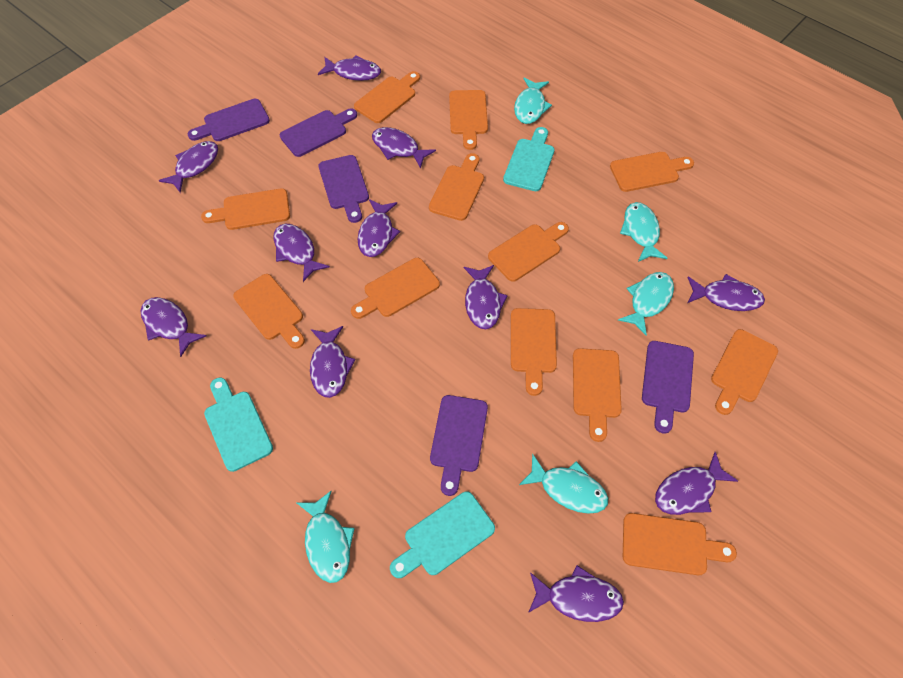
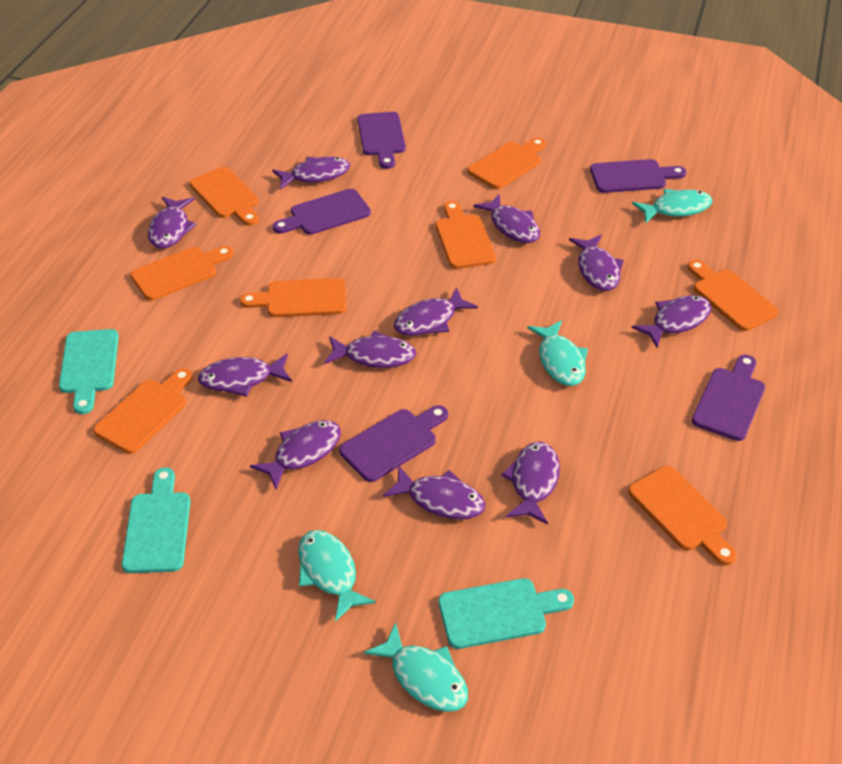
orange cutting board: [201,188,290,230] [233,274,305,349] [351,258,440,319] [354,71,420,123] [429,153,484,221] [449,90,488,150] [488,222,569,282] [511,308,557,396] [573,348,622,442] [610,152,694,192] [623,513,737,575] [711,329,778,415] = 12 -> [93,368,193,454] [130,246,234,300] [189,167,259,226] [240,278,347,317] [436,201,496,269] [468,138,546,189] [628,466,737,565] [687,260,779,331] = 8
turquoise fish: [297,491,355,583] [514,78,552,124] [519,453,608,514] [618,272,674,335] [620,202,668,262] = 5 -> [298,530,376,622] [364,623,468,712] [527,320,588,386] [632,189,713,224] = 4

